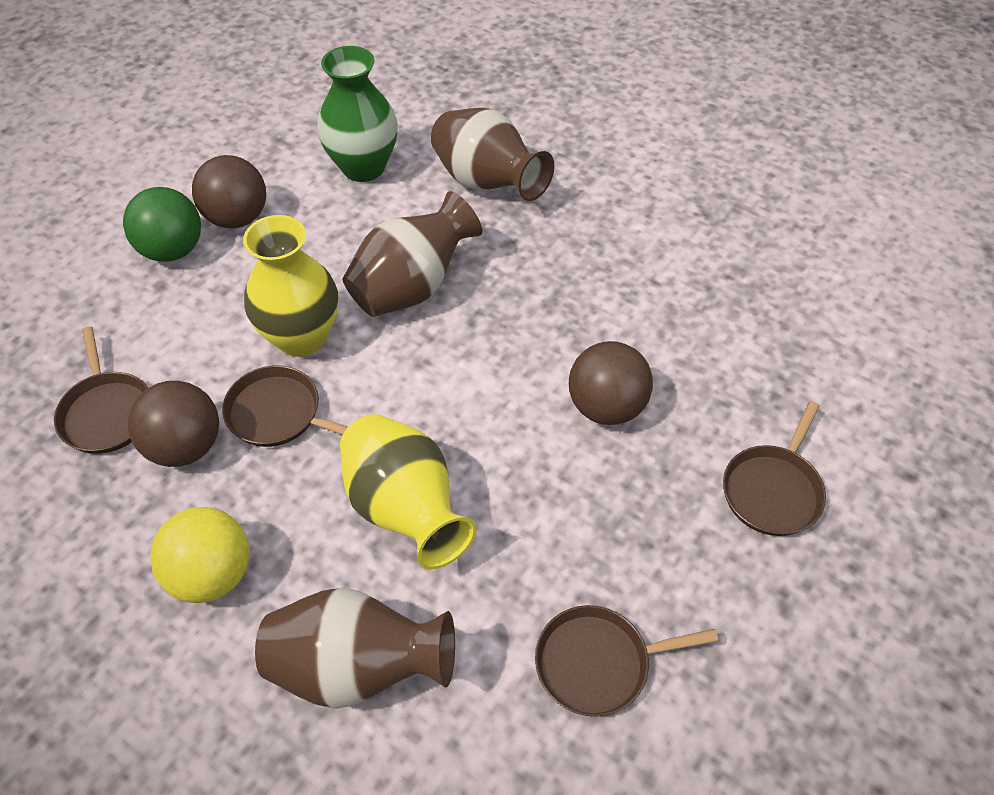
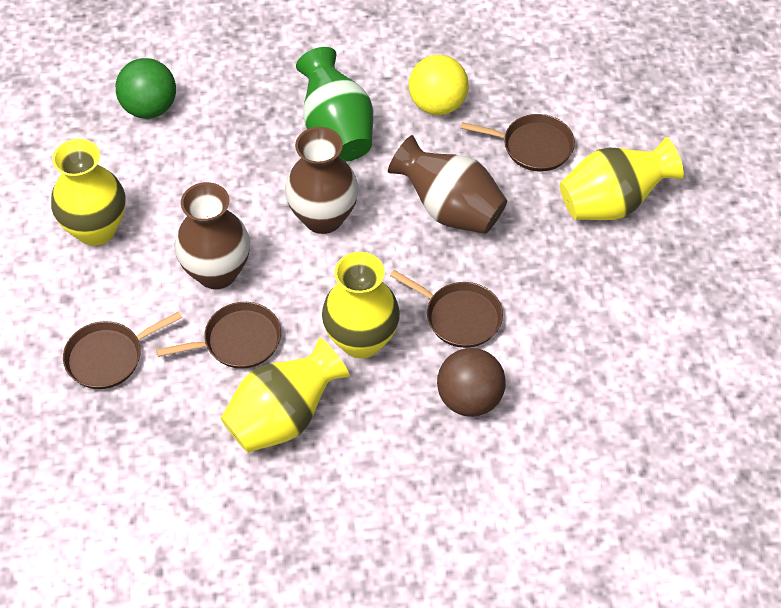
brown ball: [128,381,219,467] [192,155,266,228] [569,341,653,425] = 3 -> [437,348,506,417] = 1
yellow vase: [243,215,338,357] [340,414,477,569] = 2 -> [51,139,126,246] [221,338,350,453] [322,252,400,358] [560,137,684,220] = 4

